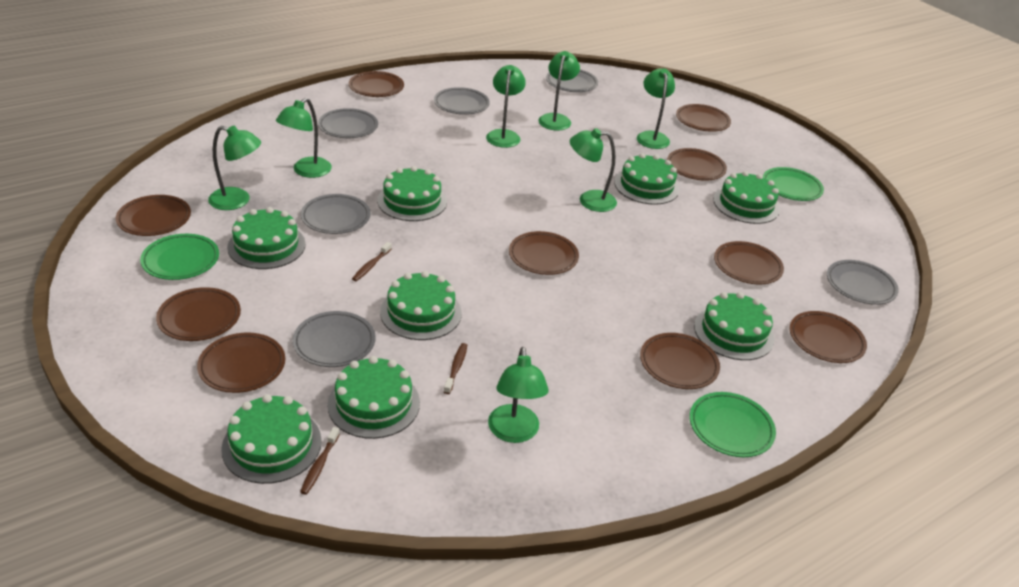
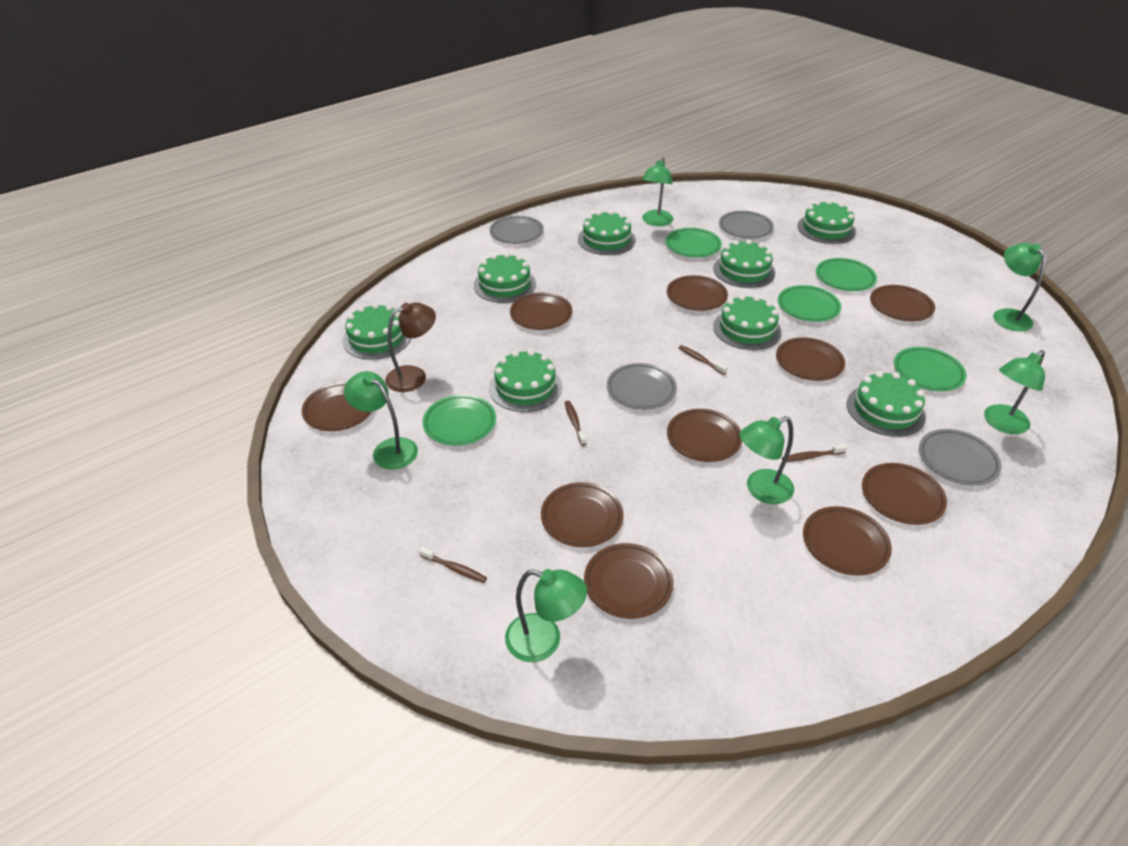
brown lamp: none = 0 -> [385,302,436,392] = 1
brown toothbrush: [300,427,340,495] [352,242,392,281] [444,343,467,394] = 3 -> [419,547,487,583] [565,401,587,445] [679,345,727,375] [782,444,847,462] = 4
green lamp: [208,126,261,210] [276,98,332,178] [486,65,526,148] [488,347,548,443] [538,51,580,131] [570,128,617,212] [637,68,675,149] = 7 -> [344,371,418,470] [505,569,587,662] [642,157,673,226] [740,416,794,504] [984,350,1045,434] [993,243,1046,331] = 6
green plate: [140,234,219,280] [690,392,776,457] [763,167,824,201] = 3 -> [422,394,496,446] [666,228,722,258] [778,285,841,322] [816,258,877,291] [894,347,967,391] = 5
grey plate: [293,311,376,367] [301,194,371,234] [318,108,378,138] [434,87,490,115] [546,69,598,92] [827,260,899,305] = 6 -> [489,215,544,244] [607,363,677,410] [719,211,774,239] [919,429,1002,486] = 4

